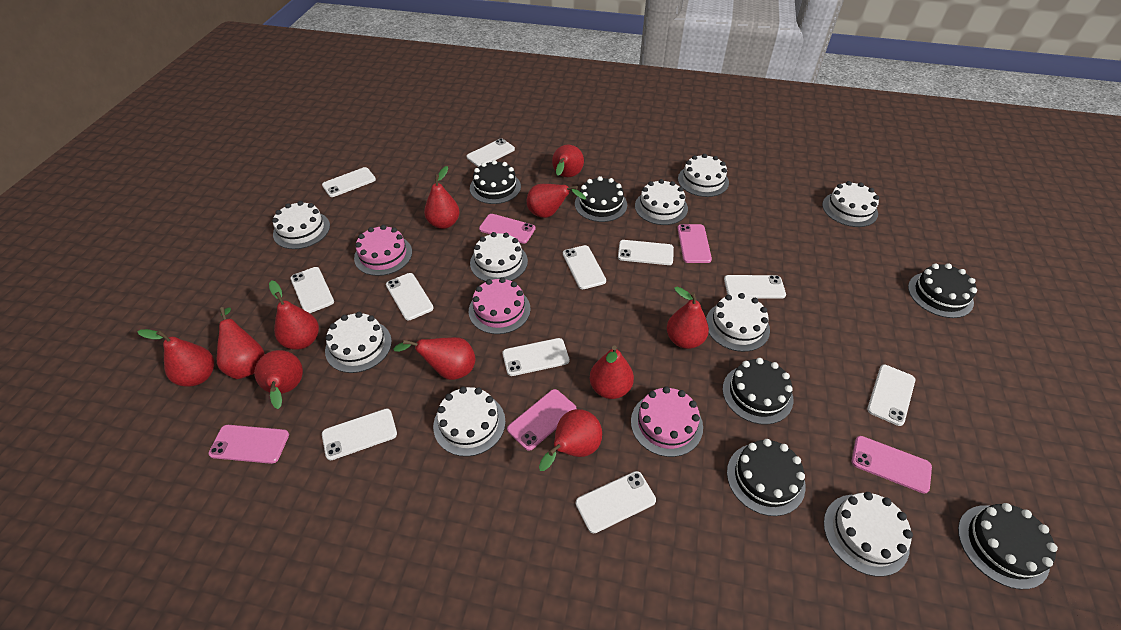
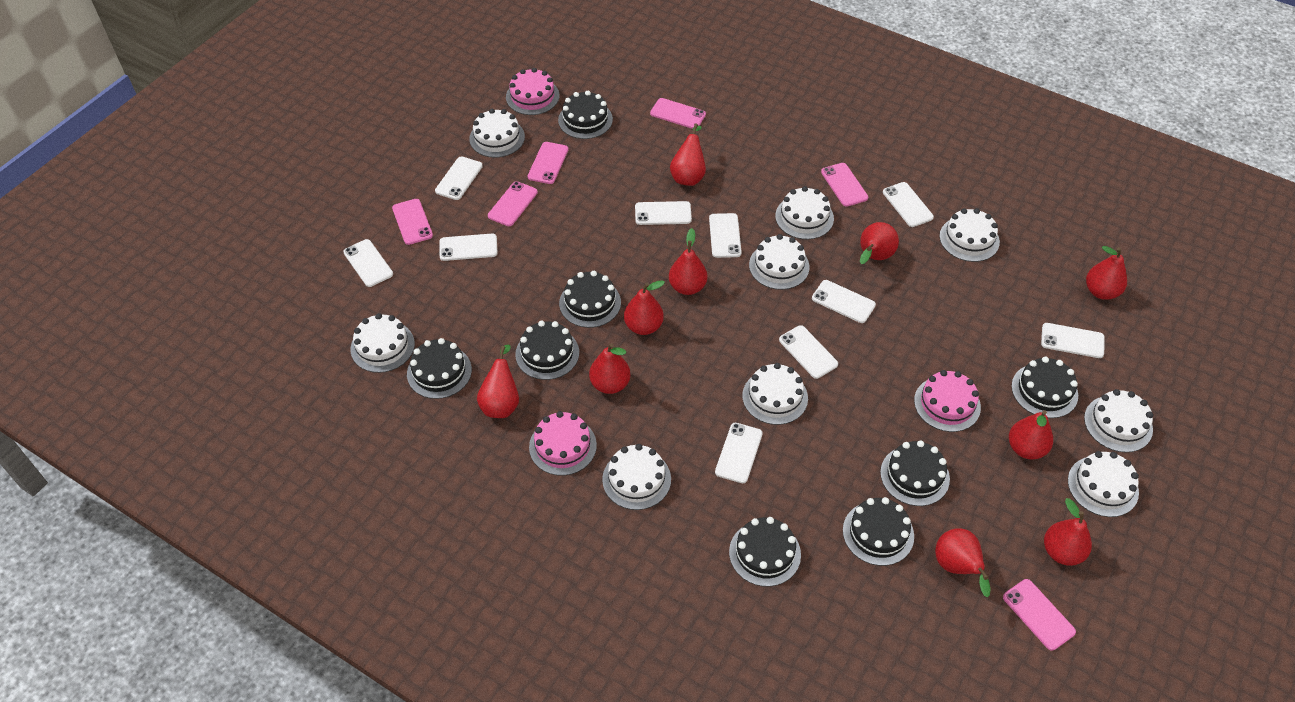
black cake: [470,160,521,204] [575,176,627,222] [723,358,793,425] [727,439,806,516] [908,263,977,318] [958,503,1058,589] = 6 -> [407,338,472,399] [515,321,579,380] [558,91,613,139] [559,271,621,328] [729,517,801,587] [843,497,914,566] [880,440,950,506] [1011,357,1078,418] = 8
pink phone: [208,425,289,464] [479,214,535,244] [507,389,577,451] [677,224,712,263] [852,436,932,494] = 5 -> [392,199,433,245] [488,181,538,226] [528,142,569,184] [650,98,706,129] [821,163,868,207] [1003,579,1076,651] = 6
red pear: [137,329,214,387] [217,307,264,379] [254,350,303,409] [269,281,319,350] [393,337,475,380] [424,166,460,229] [526,184,586,218] [539,409,602,471] [552,145,584,177] [590,346,634,399] [667,287,709,349] = 11 -> [477,345,519,418] [589,343,631,394] [624,280,665,335] [669,228,707,295] [670,123,706,186] [860,222,899,264] [935,528,991,598] [1009,410,1053,459] [1044,498,1092,566] [1086,246,1127,300] = 10
white phone: [290,267,334,313] [322,167,376,197] [322,409,397,460] [386,273,434,320] [467,138,515,167] [503,338,569,376] [563,245,606,289] [576,471,656,533] [618,240,674,265] [724,275,786,299] [867,365,915,426] = 11 -> [343,239,393,287] [435,156,483,200] [440,234,497,261] [635,201,692,225] [709,213,742,258] [715,423,763,483] [779,325,838,379] [812,280,876,323] [883,182,934,227] [1041,323,1105,358] = 10

